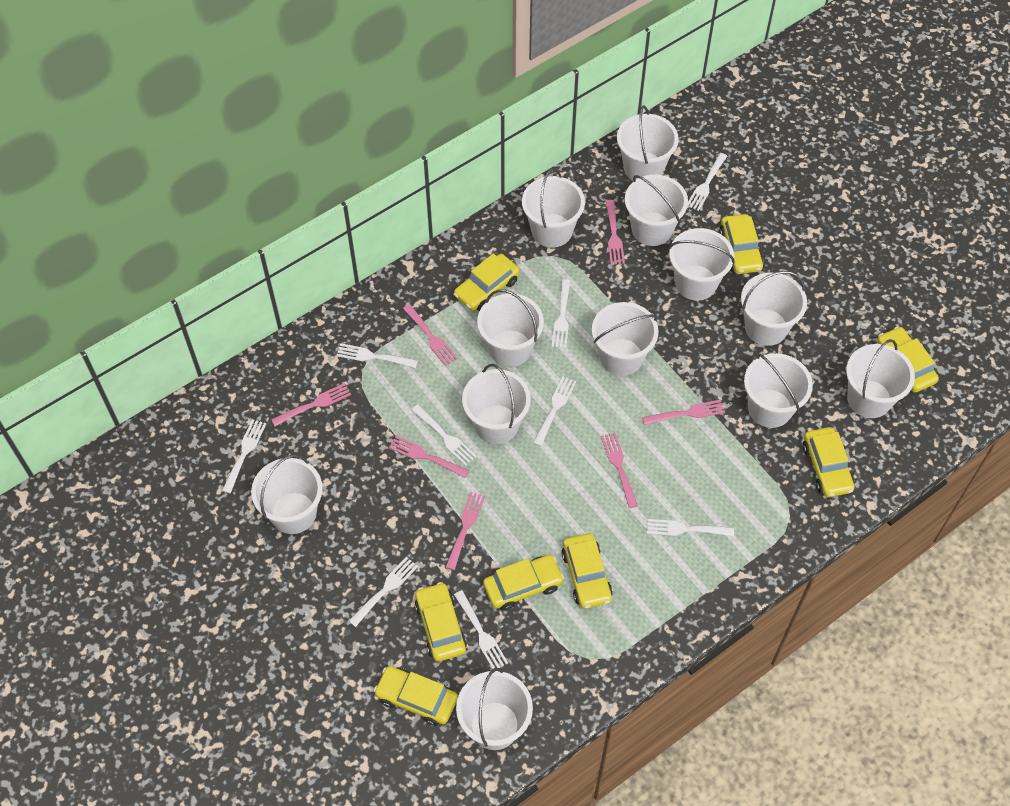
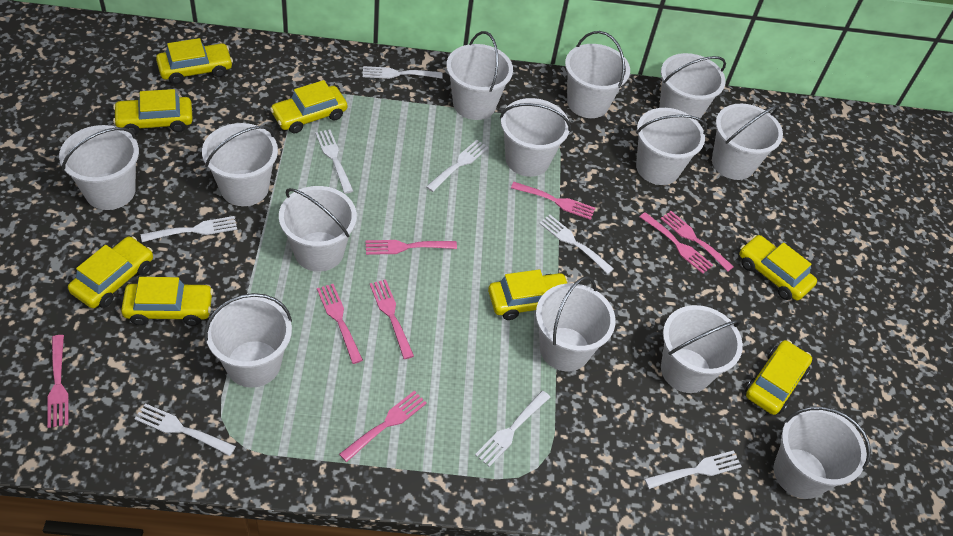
pink fork: [271,383,351,426] [389,435,469,478] [403,304,458,366] [446,492,485,570] [601,433,638,508] [606,200,625,265] [642,400,725,425] = 7 -> [47,335,69,428] [317,284,363,364] [339,391,427,462] [365,240,457,255] [370,279,414,359] [511,182,595,220] [640,212,713,274] [660,211,734,271] = 8
white bucket: [251,454,323,534] [456,668,533,750] [462,364,531,444] [477,289,544,367] [522,168,585,248] [592,302,658,376] [617,105,679,181] [625,175,688,246] [669,228,735,300] [741,271,807,346] [744,353,813,428] [846,339,915,418] = 12 -> [59,125,139,210] [202,123,278,206] [204,293,292,388] [279,186,357,272] [446,31,513,120] [500,98,571,177] [536,276,616,371] [565,31,630,118] [636,108,707,185] [659,53,726,122] [661,305,743,393] [712,104,783,180] [774,407,871,499] = 13
white fork: [222,419,266,494] [337,343,418,368] [349,557,418,627] [412,404,477,466] [454,590,508,669] [533,377,576,446] [552,279,570,348] [647,519,734,536] [688,153,727,211] = 9 -> [134,403,236,456] [141,216,237,242] [315,129,353,194] [363,66,443,79] [426,140,489,192] [475,391,550,467] [539,215,614,274] [645,450,742,489] = 8

